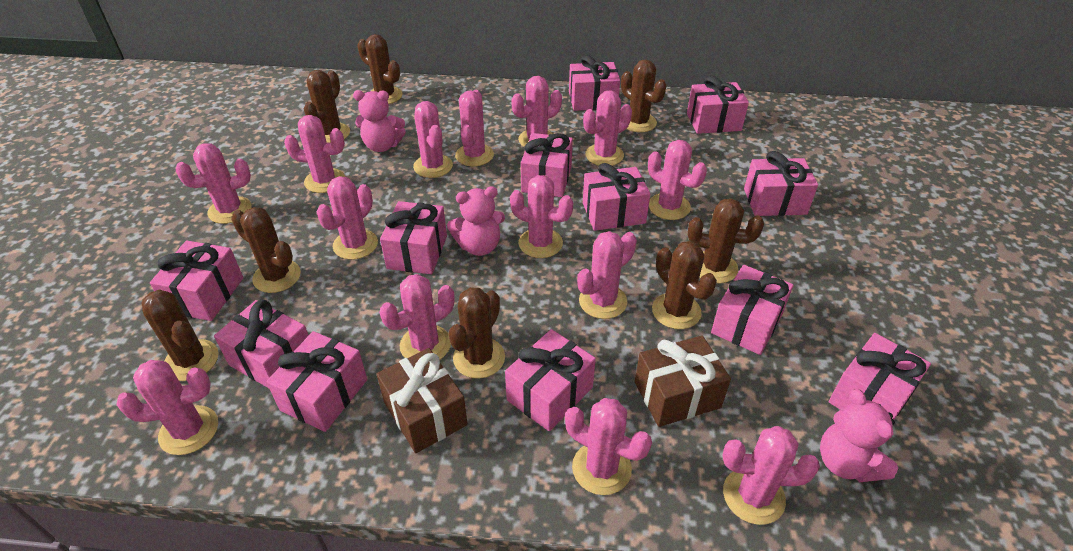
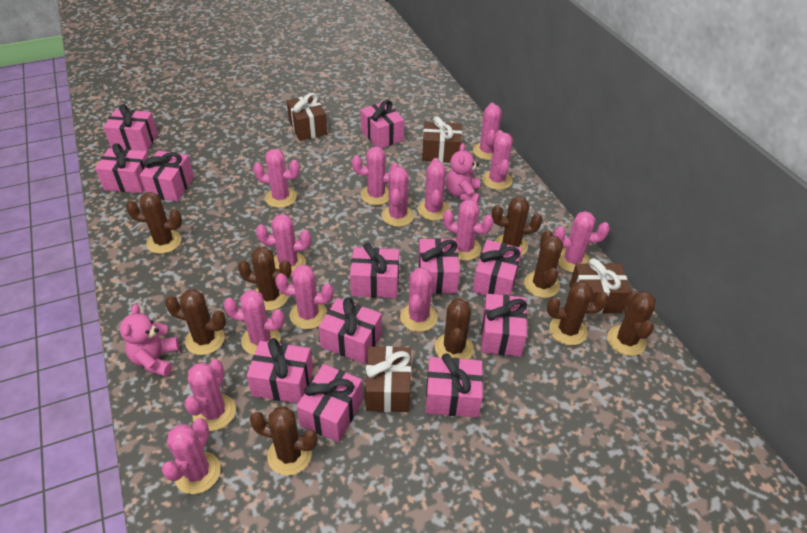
brown cactus: [142,289,219,381] [231,207,301,293] [304,70,350,143] [357,34,403,104] [449,287,505,379] [621,59,666,133] [652,241,717,329] [688,198,764,283] = 8 -> [126,192,182,254] [165,289,226,355] [238,247,292,311] [250,406,318,476] [435,298,474,359] [492,196,542,256] [524,230,563,298] [547,281,609,345] [607,290,656,356] = 9
brown gift: [377,348,468,453] [635,336,731,427] = 2 -> [287,93,327,141] [365,346,411,412] [422,116,462,162] [569,258,630,314] = 4
pink teddy bear: [353,90,406,152] [447,186,505,256] [820,389,898,482] = 3 -> [120,304,179,377] [446,143,480,203] = 2

